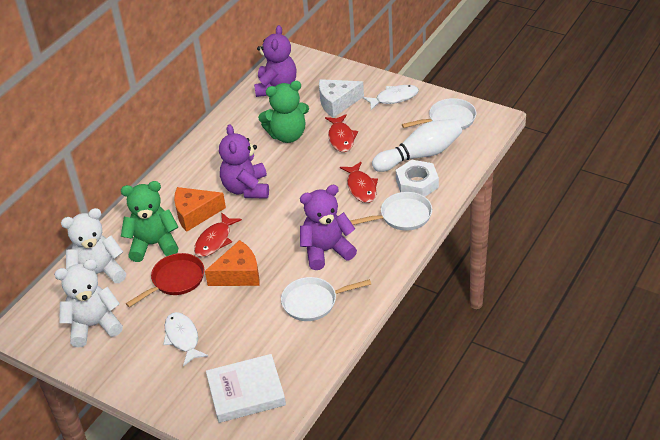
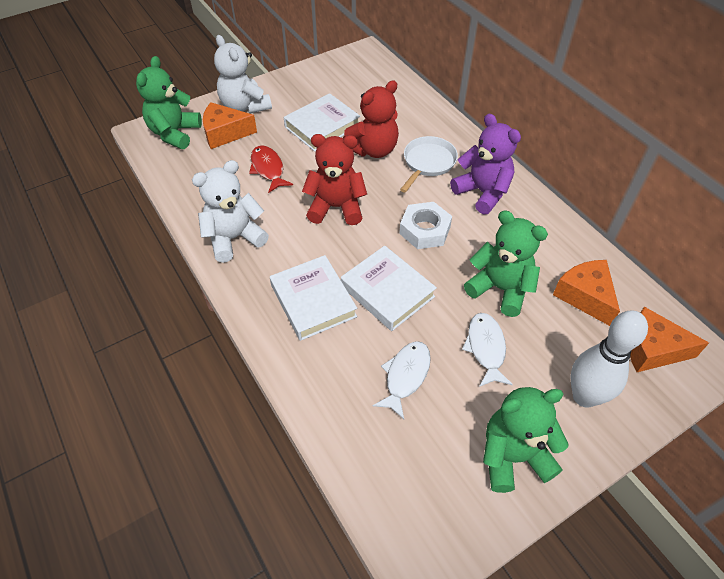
green teddy bear: [121,181,178,262] [258,81,309,143] = 2 -> [136,56,202,149] [464,210,548,317] [483,387,569,493] = 3
orange cheese: [174,187,226,232] [205,240,259,286] = 2 -> [203,102,257,149] [553,260,620,326] [630,307,709,372] = 3
purple teddy bear: [219,124,269,198] [254,25,296,97] [300,185,357,270] = 3 -> [450,114,521,215] = 1
red fish: [194,212,242,257] [325,114,358,152] [340,162,378,203] = 3 -> [249,145,293,193] = 1
red pan: [126,253,204,307] = 1 -> none = 0
red teddy bear: none = 0 -> [302,134,367,225] [343,80,399,158] = 2
white book: [206,354,286,423] = 1 -> [270,255,357,341] [284,93,361,152] [341,246,437,331] = 3
white cheese: [319,79,364,118] = 1 -> none = 0
white pan: [281,277,371,321] [350,192,432,231] [402,98,477,130] = 3 -> [400,136,458,193] = 1

